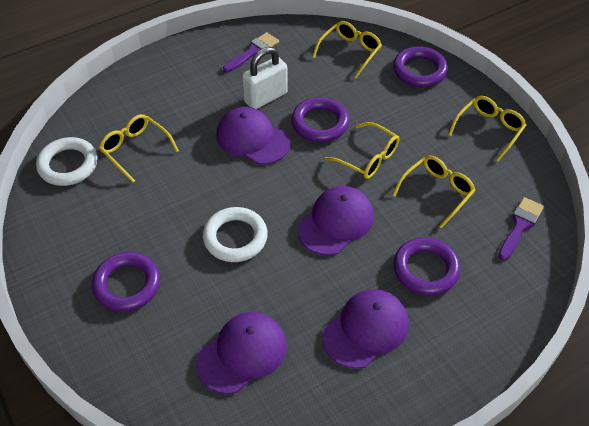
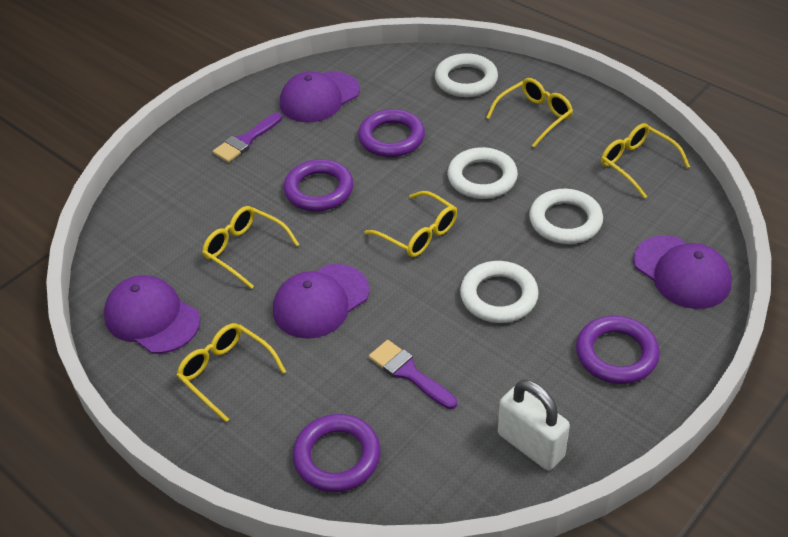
white ring: [36,137,97,186] [203,207,268,262] = 2 -> [435,53,498,97] [448,147,518,199] [460,261,539,323] [529,189,603,244] = 4

